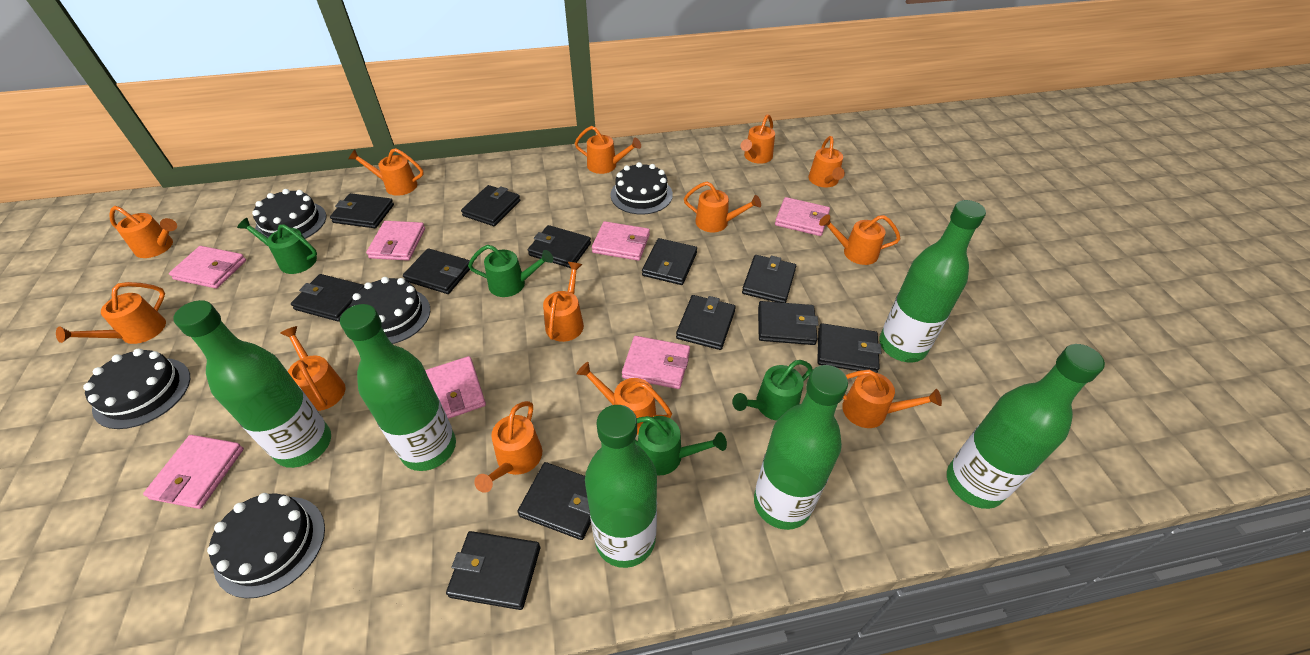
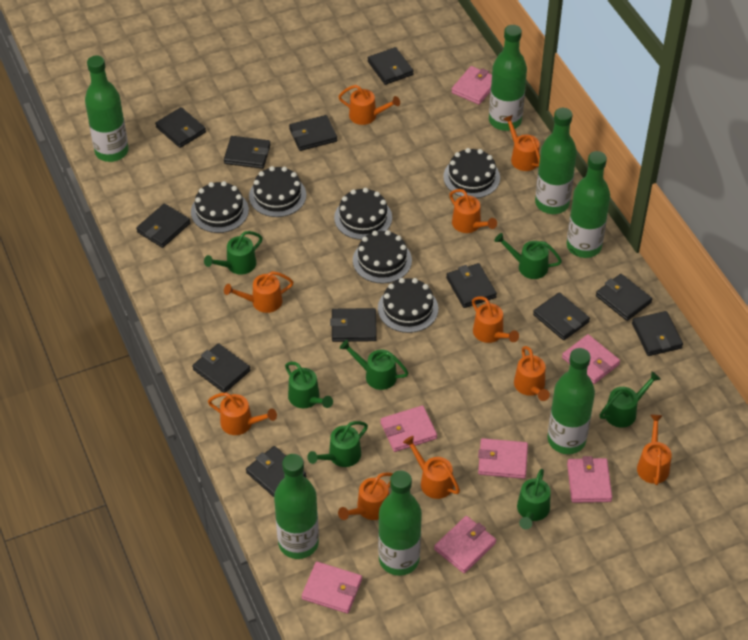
black cake: [83,348,190,429] [207,493,325,598] [252,189,326,239] [351,277,430,344] [610,162,673,215] = 5 -> [191,181,249,233] [249,166,306,217] [334,188,392,240] [353,230,412,283] [378,278,438,333] [443,148,500,198] = 6
green bottle: [173,300,331,468] [340,304,456,471] [585,405,657,568] [754,365,848,530] [879,200,986,362] [947,344,1105,509] = 6 -> [85,55,128,162] [274,454,319,559] [378,470,422,576] [489,25,527,131] [535,108,577,214] [547,348,595,454] [567,151,610,258] = 7
green watering can: [237,218,317,274] [468,245,553,297] [635,416,727,475] [732,360,813,421] = 4 -> [204,231,263,275] [285,362,333,408] [307,421,368,467] [340,340,409,390] [494,233,562,279] [517,469,551,529] [600,371,661,428] = 7
orange watering can: [56,282,166,344] [109,206,177,258] [280,326,346,411] [348,148,424,196] [474,401,542,493] [543,262,584,342] [575,126,641,174] [577,362,672,435] [684,182,761,232] [741,114,775,164] [808,136,845,187] [819,214,901,265] [842,370,942,428] = 13 -> [208,393,277,435] [224,271,294,313] [338,85,400,125] [338,472,393,520] [403,436,460,499] [449,189,497,233] [472,296,519,343] [503,115,540,171] [514,346,550,401] [637,415,672,485] = 10

